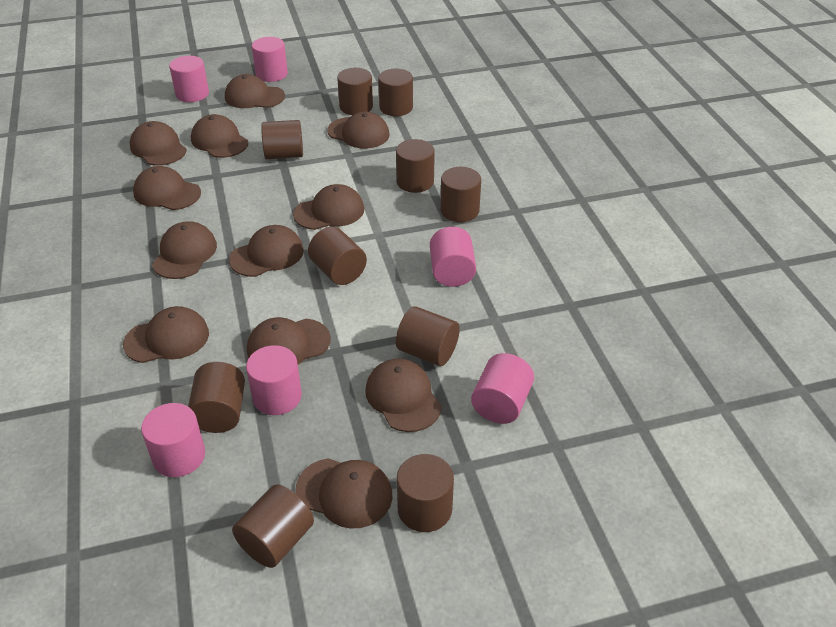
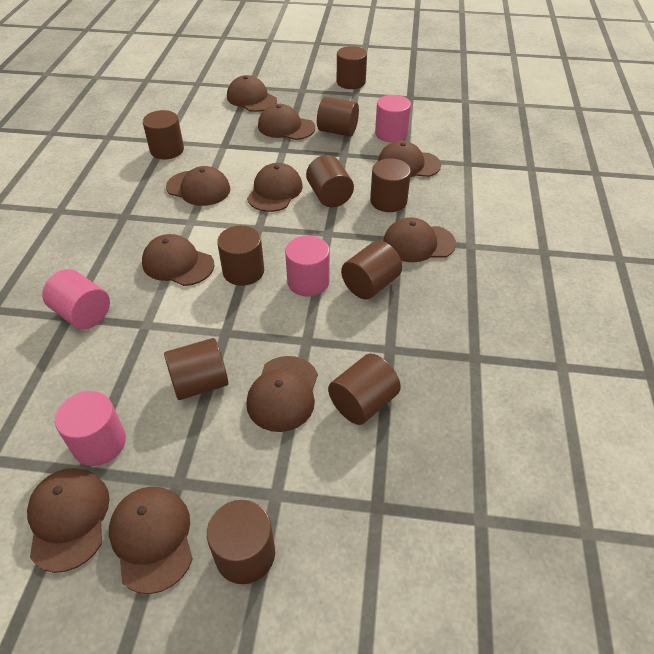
brown cap: [123,306,209,363] [130,121,187,166] [133,166,201,210] [152,221,217,279] [191,114,248,158] [225,74,285,108] [229,225,304,277] [247,317,331,365] [293,184,364,230] [296,458,392,529] [327,112,390,149] [365,358,442,432] = 12 -> [27,468,110,573] [109,487,193,594] [142,234,214,286] [166,166,230,206] [227,75,277,112] [246,356,318,432] [247,163,303,212] [258,104,315,140] [378,141,441,177] [383,217,456,262] = 10
pink cylinder: [141,403,205,477] [169,56,209,102] [246,345,302,415] [252,37,288,82] [430,227,476,287] [471,353,534,424] = 6 -> [42,269,110,329] [55,391,126,466] [285,235,330,297] [375,95,411,142] = 4

